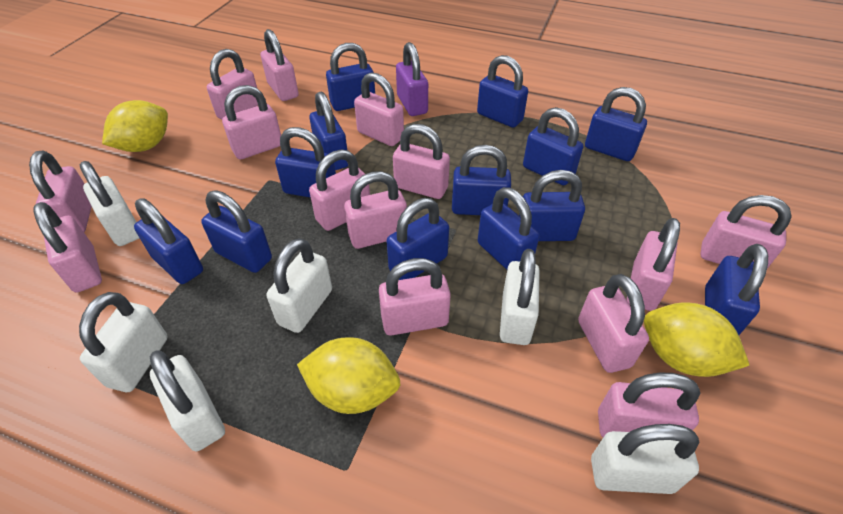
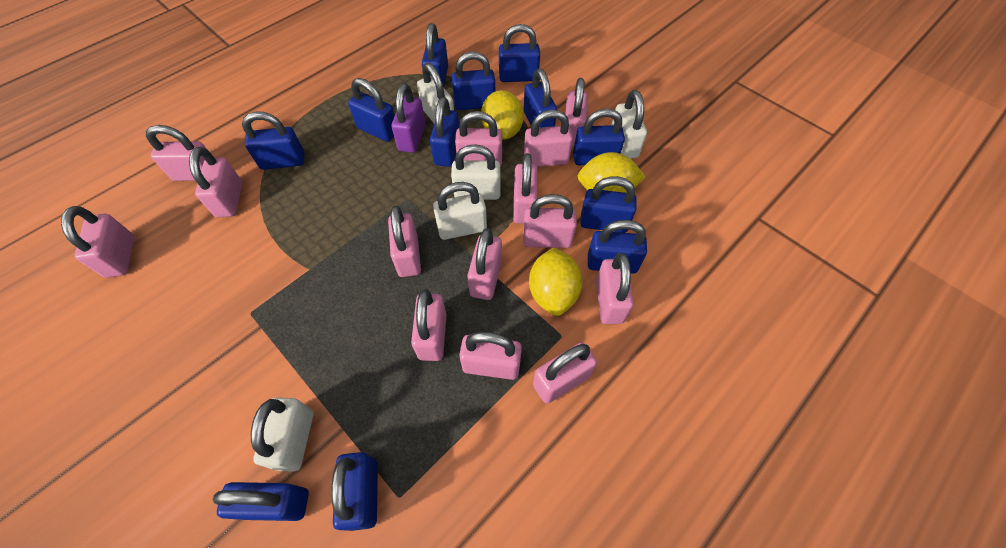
blue padlock: [134,198,203,284] [201,190,272,273] [275,127,336,198] [310,92,348,170] [326,43,375,111] [387,198,449,280] [452,145,511,215] [477,55,528,128] [478,187,539,270] [519,170,585,241] [523,107,583,185] [585,87,647,161] [705,244,768,335] = 13 -> [212,482,309,521] [242,111,305,170] [331,452,378,531] [348,78,395,142] [422,23,448,88] [430,97,459,167] [452,52,496,110] [499,24,540,82] [524,69,557,128] [573,108,625,165] [580,176,637,233] [588,220,647,274] = 12
white padlock: [79,292,168,392] [80,161,139,246] [150,350,225,451] [267,238,332,333] [500,249,540,345] [591,424,699,494] = 6 -> [251,397,314,472] [417,63,454,123] [433,182,487,240] [451,144,500,200] [611,90,647,159] = 5

